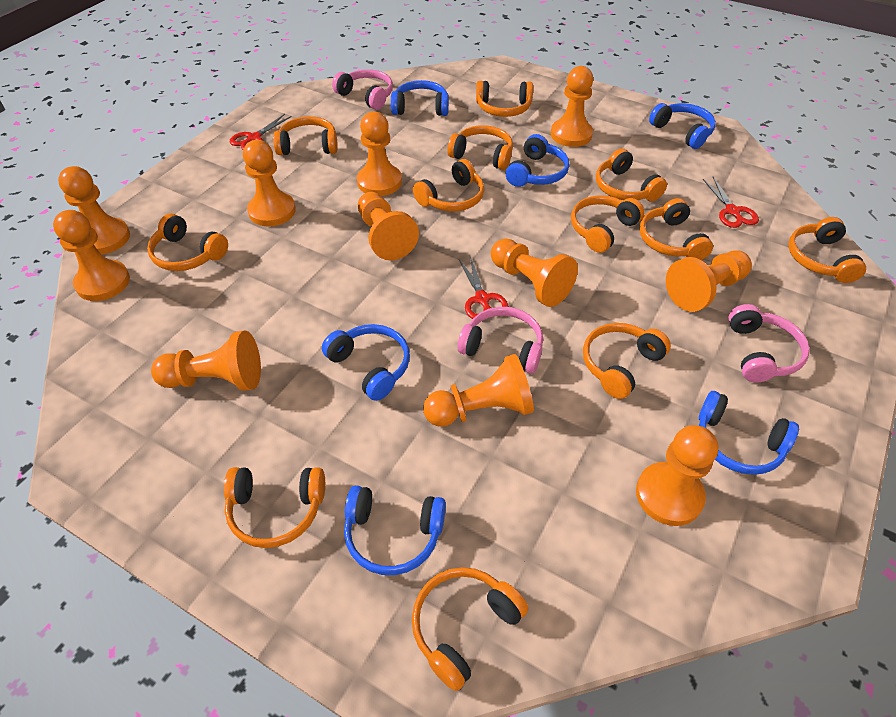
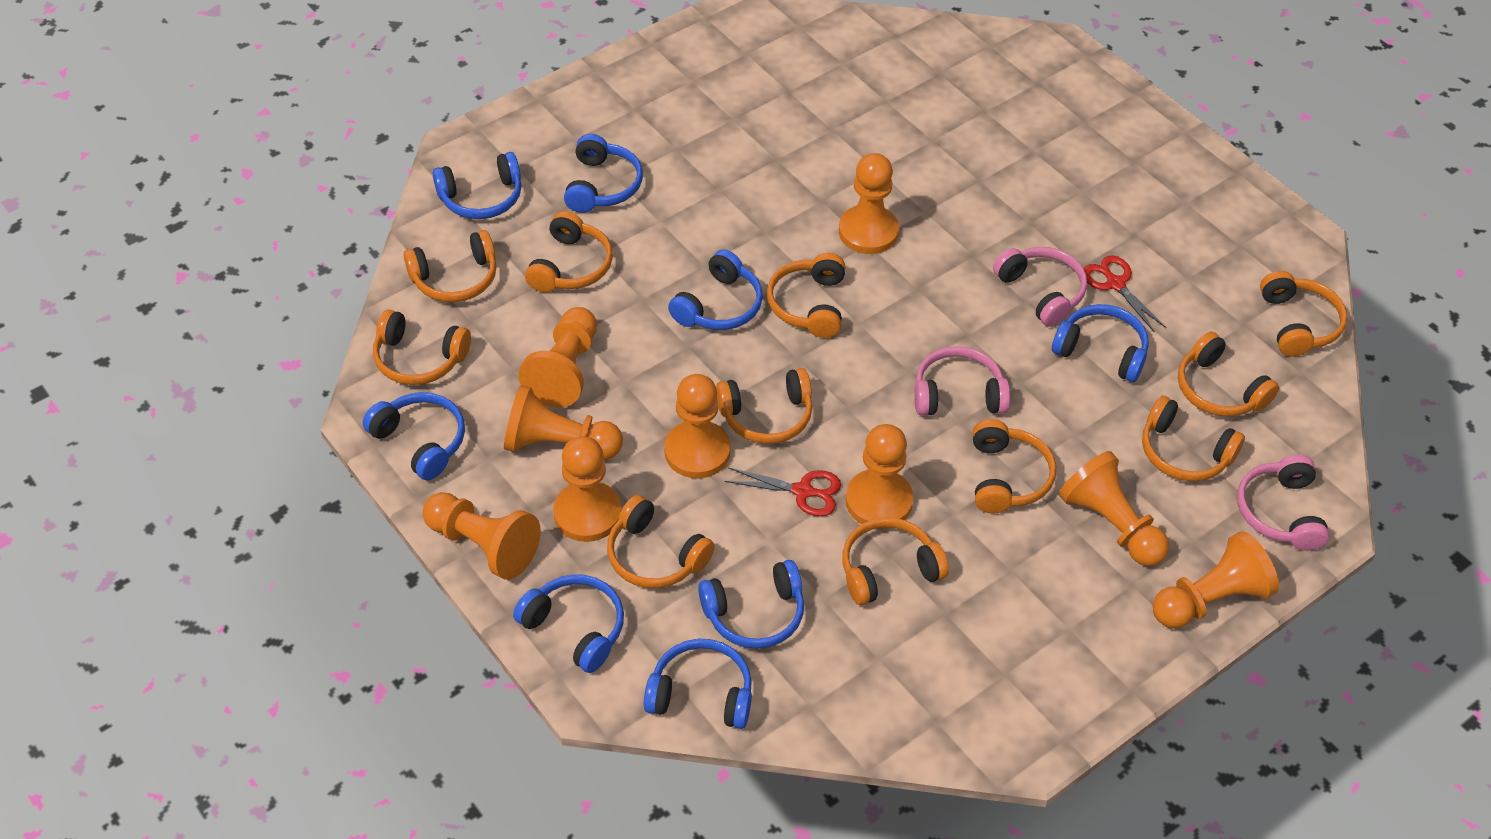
blue headphones: [322,324,410,401] [344,485,446,575] [391,80,449,116] [506,134,569,187] [649,103,716,149] [699,391,799,475] = 6 -> [363,392,465,480] [433,152,521,219] [513,574,624,673] [564,134,643,213] [644,639,752,729] [668,249,763,330] [698,560,804,649] [1052,304,1149,382] = 8
orange headphones: [147,213,228,271] [224,467,325,548] [273,116,338,155] [412,567,528,691] [413,159,484,211] [447,125,513,170] [476,81,533,117] [571,195,644,253] [583,323,671,399] [596,148,667,201] [640,198,713,260] [788,217,866,283] = 12 -> [373,310,471,385] [404,230,497,302] [525,211,613,293] [607,495,715,588] [716,368,812,444] [767,253,845,338] [842,517,949,605] [973,419,1056,513] [1142,396,1245,481] [1178,332,1279,416] [1260,271,1347,357] = 11
orange pawn: [53,210,130,301] [58,166,130,254] [151,331,261,391] [243,140,296,226] [357,112,402,196] [358,192,419,260] [423,354,534,427] [491,238,578,307] [551,66,593,147] [636,425,718,526] [666,250,752,312] = 11 -> [422,492,541,580] [504,385,623,460] [518,307,597,408] [553,436,621,542] [664,374,730,478] [839,153,899,254] [845,424,914,529] [1059,451,1169,566] [1153,531,1279,628] = 9
red scissors: [230,114,292,150] [459,256,509,319] [703,177,759,228] = 3 -> [725,467,841,517] [1084,255,1166,333] = 2

